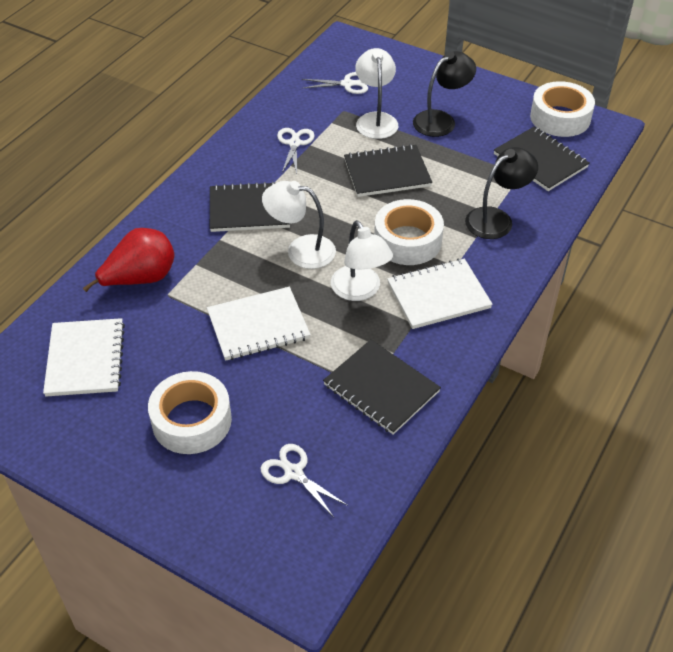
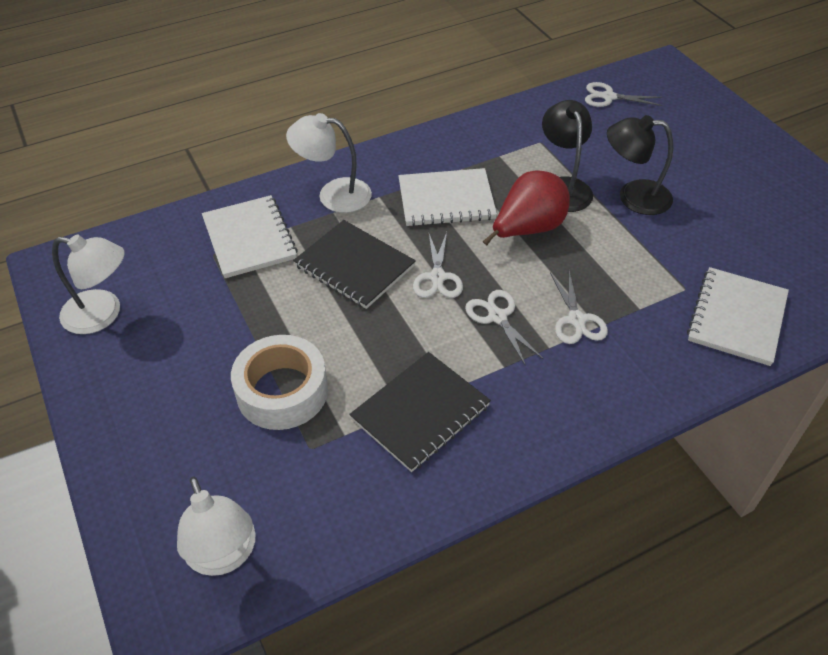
black notebook: [210,182,290,232] [323,339,441,435] [344,144,432,197] [494,127,589,191] = 4 -> [293,220,416,309] [349,352,491,472] = 2
white scissors: [261,444,348,517] [277,128,314,174] [302,72,368,94] = 3 -> [413,232,463,298] [465,290,543,366] [550,271,608,344] [585,82,662,107] = 4
white tape: [148,371,232,454] [374,199,444,265] [530,81,595,137] = 3 -> [231,335,328,430] = 1

